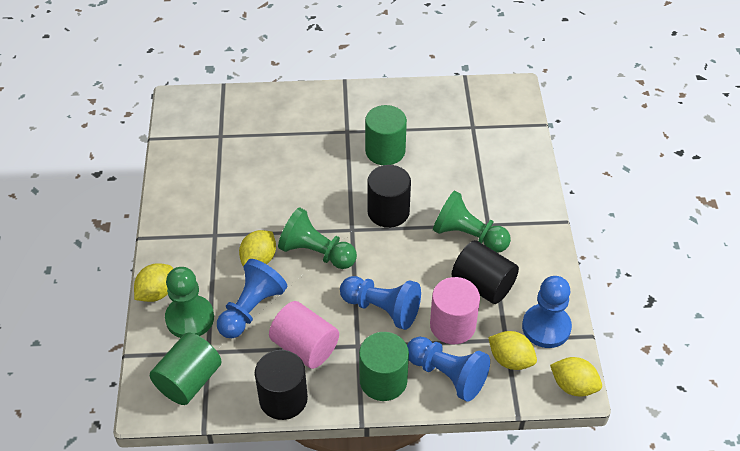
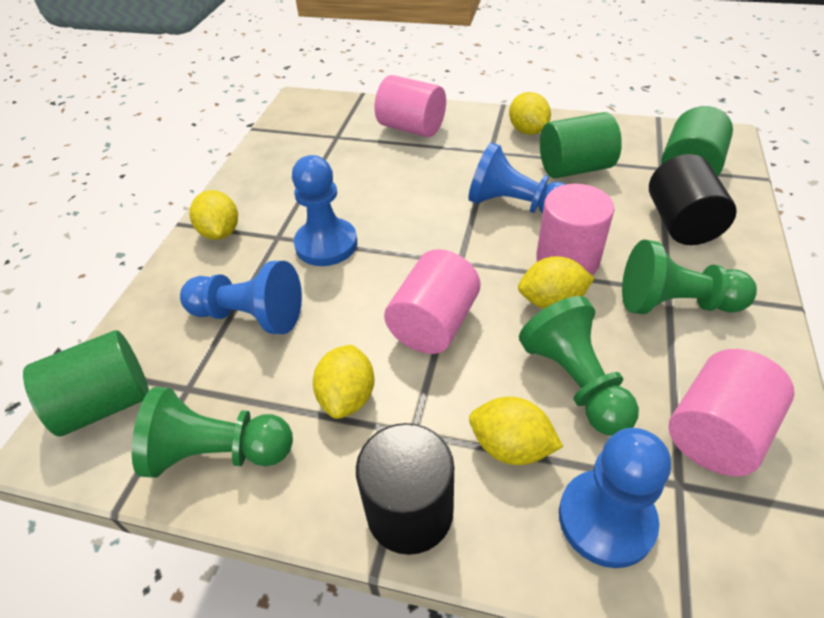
black cylinder: [255,350,308,420] [367,165,411,228] [452,240,519,304] = 3 -> [356,423,454,555] [649,154,737,245] = 2
pink cylinder: [269,301,339,369] [430,277,480,344] = 2 -> [374,75,446,137] [384,249,480,354] [536,184,614,275] [669,349,795,476] = 4
yellow lemon: [134,263,173,302] [239,230,276,266] [488,331,537,370] [550,357,602,397] = 4 -> [189,190,238,240] [313,345,374,419] [469,397,563,465] [509,92,551,135] [518,256,595,309] = 5

